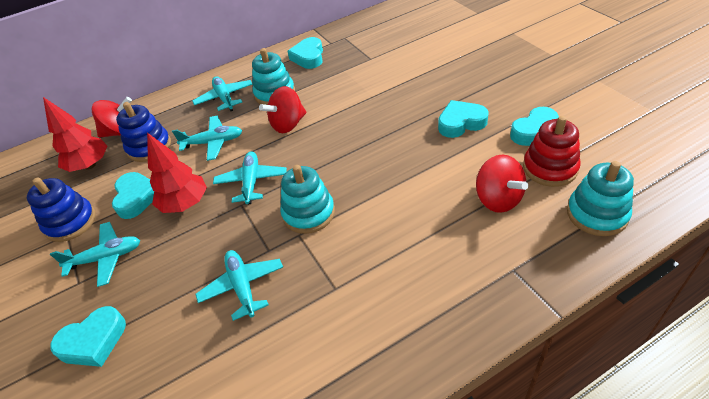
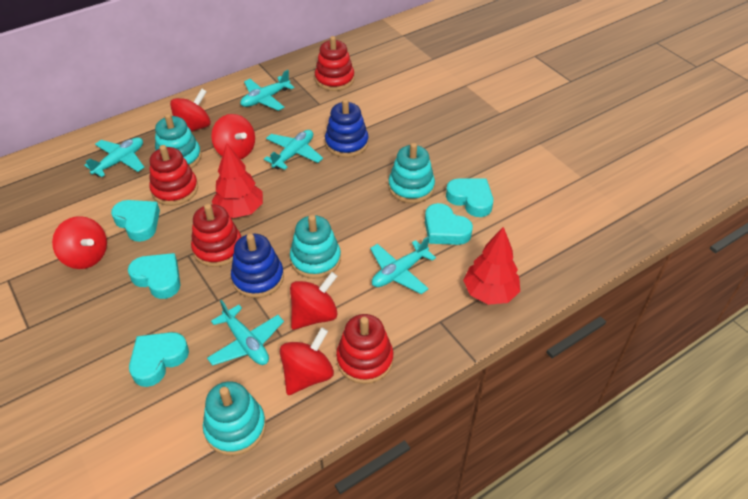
red spinning top: [91,97,132,138] [259,86,306,133] [476,155,528,213] = 3 -> [52,216,107,269] [170,89,211,132] [211,114,255,159] [280,327,334,395] [290,272,338,330] = 5
red stacking toy: [523,116,581,187] = 1 -> [149,145,198,206] [191,204,241,267] [315,36,355,91] [336,314,393,384] = 4
turquoise stacking toy: [252,48,295,105] [280,165,335,234] [567,161,634,236] = 3 -> [155,113,202,169] [203,381,266,456] [290,215,341,279] [388,143,435,203] = 4

